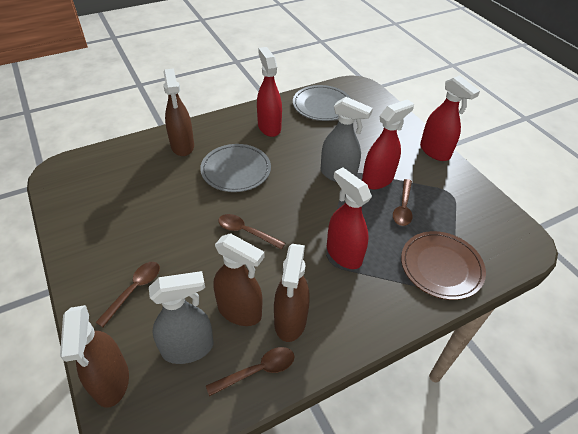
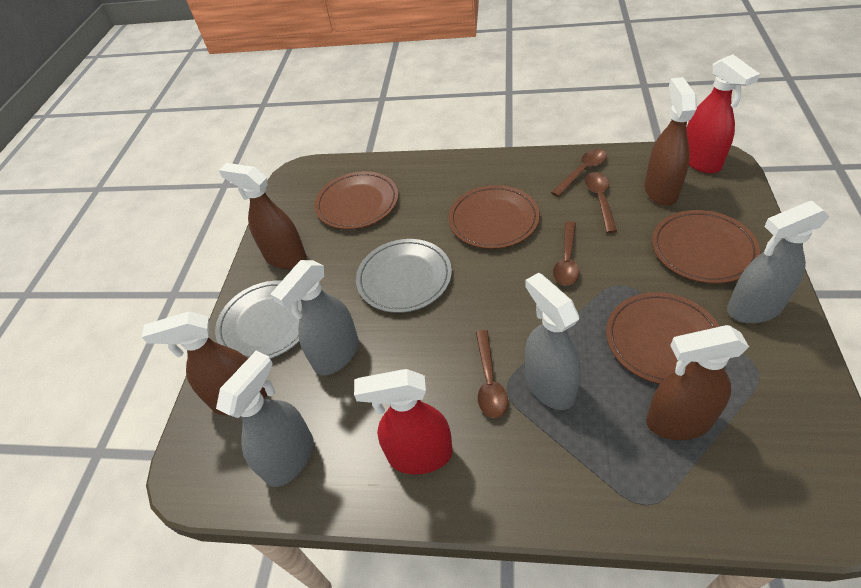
brown plate: [401,231,486,300] = 1 -> [315,171,398,229] [448,185,540,249] [606,292,720,384] [652,210,760,284] = 4
grey spray bottle: [149,271,213,364] [321,97,373,182] = 2 -> [216,351,314,487] [271,260,359,375] [525,273,581,410] [727,201,830,323] = 4
red spray bottle: [257,47,282,137] [327,167,372,269] [362,99,414,189] [420,75,480,161] = 4 -> [354,369,453,475] [686,54,760,173] = 2

